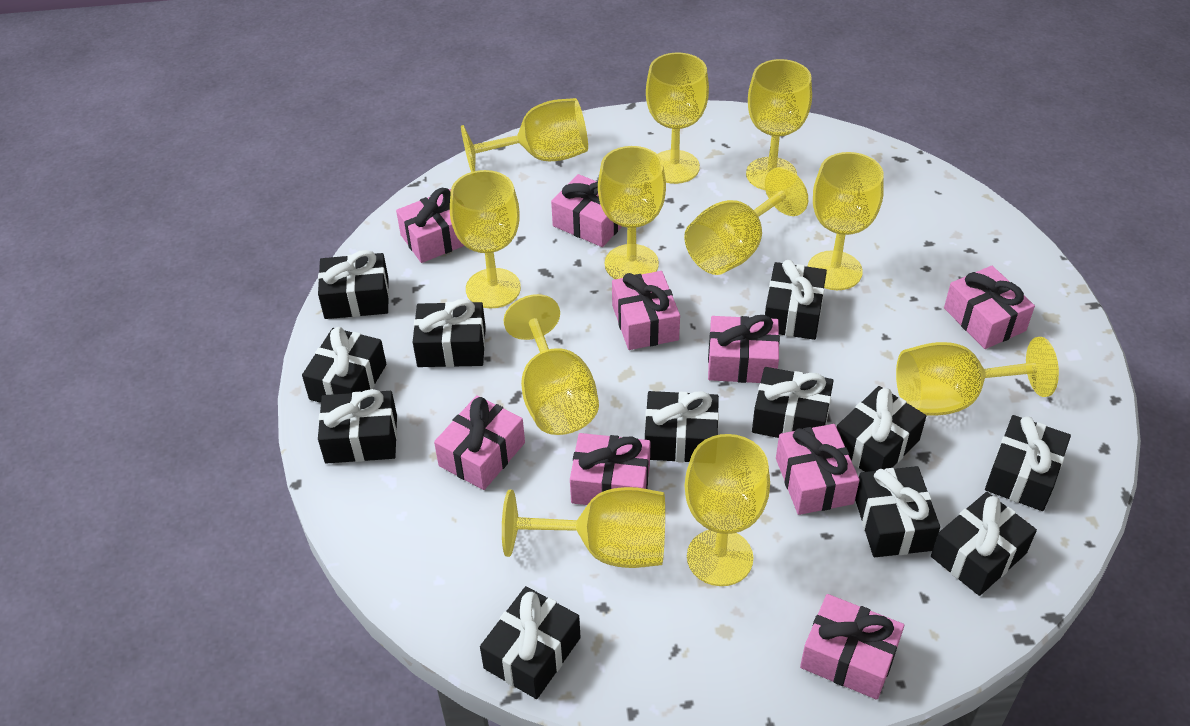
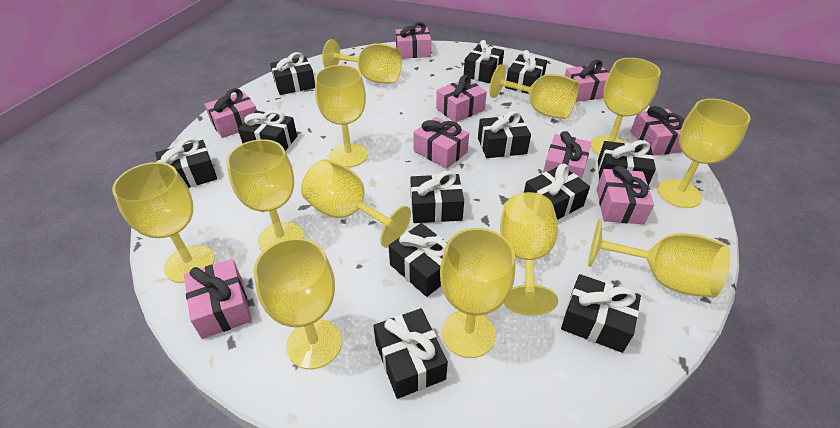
yellow goblet: [450,170,521,308] [461,98,588,172] [502,487,665,568] [503,294,599,435] [598,146,666,279] [646,53,709,184] [684,167,808,275] [685,434,770,586] [746,59,812,190] [807,152,884,290] [896,337,1059,416] = 11 -> [112,162,215,283] [227,139,304,252] [253,238,342,369] [301,159,411,248] [315,65,368,168] [322,39,402,83] [440,228,515,358] [489,64,579,119] [500,192,558,316] [588,219,730,298] [590,58,661,155] [658,99,751,208] = 12

